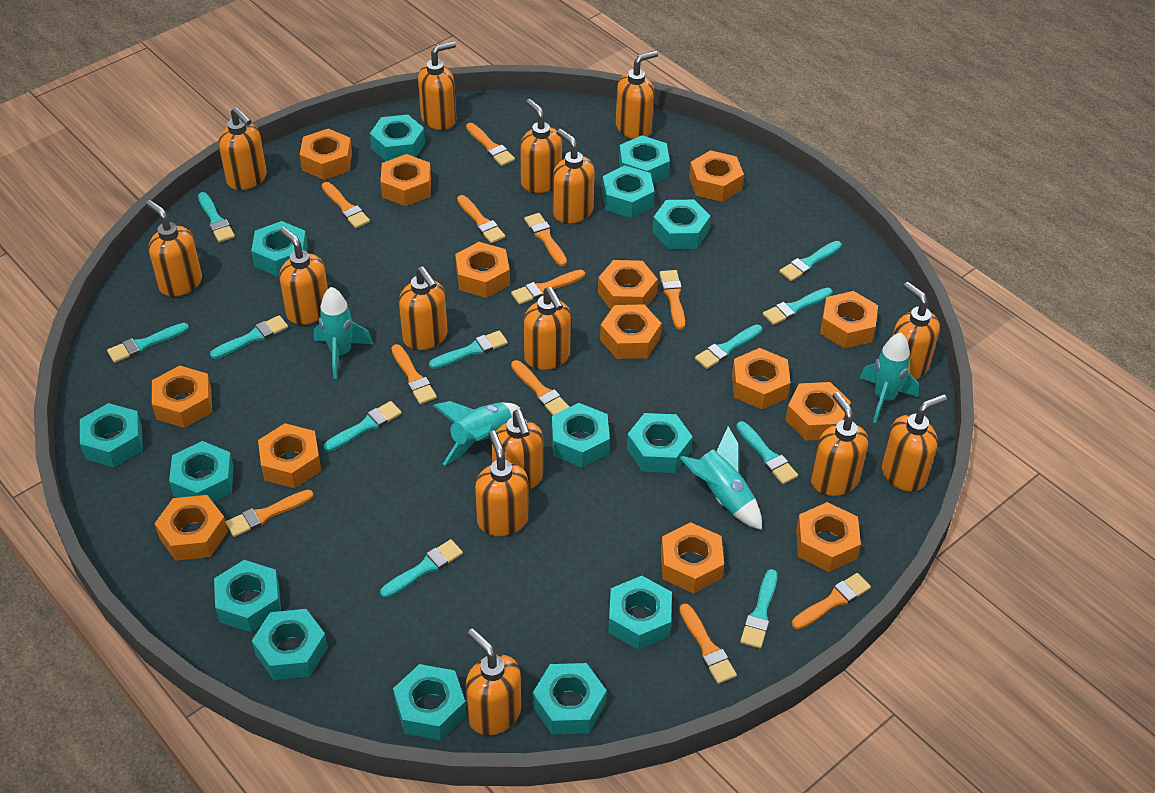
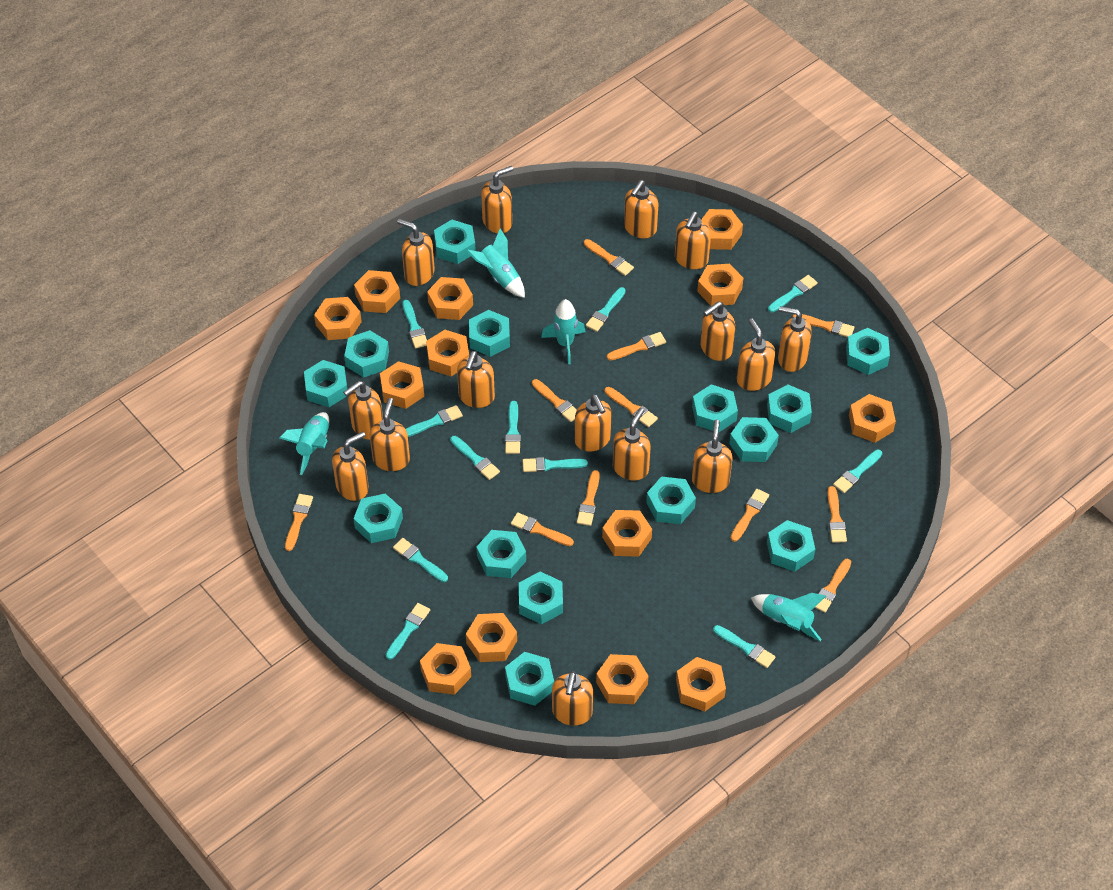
orange nut: [152,365,212,428] [154,495,228,561] [258,423,321,488] [300,129,352,180] [380,154,431,206] [455,242,510,298] [598,260,658,309] [600,304,662,359] [661,522,724,593] [689,150,744,202] [732,348,791,409] [785,382,851,440] [796,502,861,572] [820,291,878,349] = 14 -> [314,297,362,340] [354,270,400,313] [380,361,424,409] [420,643,471,695] [426,330,469,376] [427,277,473,320] [466,613,517,662] [596,654,648,704] [602,510,652,557] [676,657,726,712] [697,264,743,306] [701,209,743,250] [849,394,896,443] = 13

